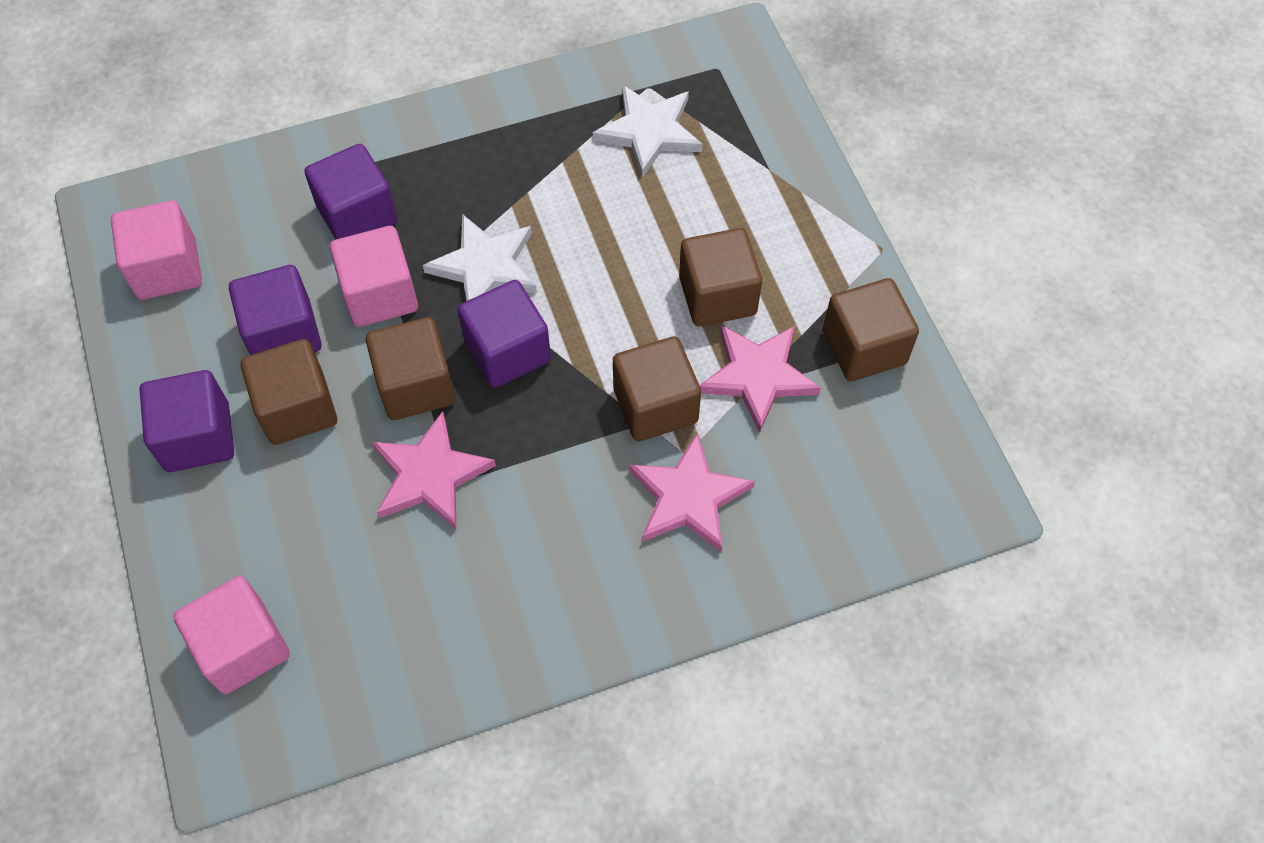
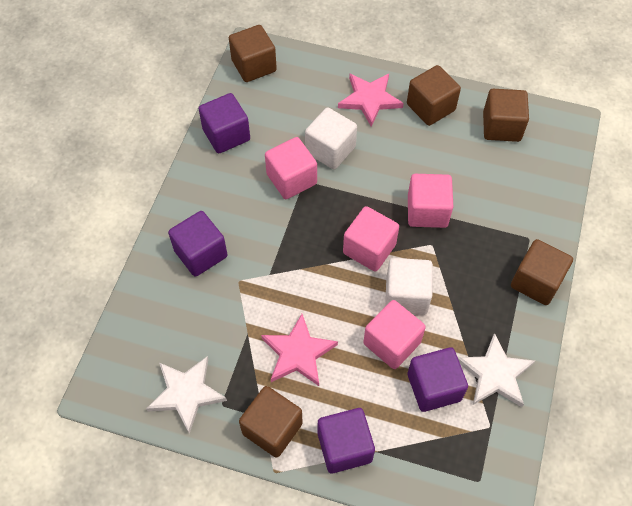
pink cube: [111,201,202,300] [173,576,290,694] [330,226,418,327] = 3 -> [265,137,317,199] [343,206,399,272] [363,300,426,369] [408,174,453,228] = 4
pink star: [372,411,496,529] [629,432,755,552] [699,325,821,433] = 3 -> [261,314,338,386] [338,74,404,127] = 2
white cube: none = 0 -> [305,108,357,170] [385,258,433,315] = 2

